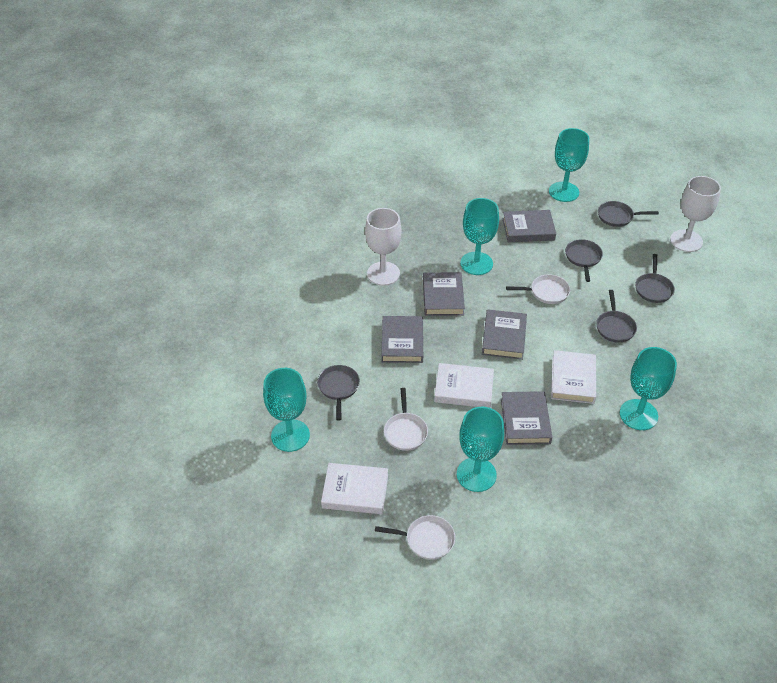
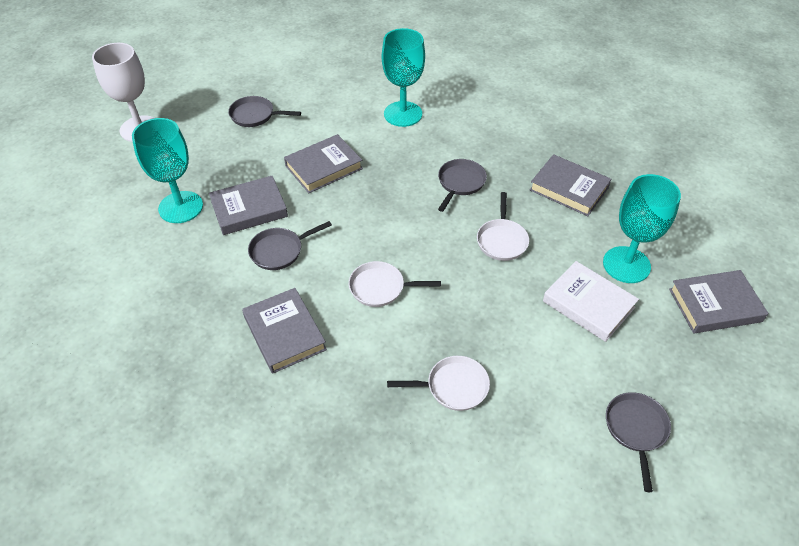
grey pan: [317,365,360,421] [565,239,603,282] [596,290,637,343] [598,201,659,227] [635,254,675,303] = 5 -> [228,96,301,127] [248,221,332,270] [438,159,487,212] [606,392,671,492] = 4
turquoise goblet: [263,368,310,452] [457,406,504,492] [460,198,499,275] [549,128,589,202] [620,347,677,430] = 5 -> [132,118,203,223] [382,28,425,127] [603,174,681,283] = 3
white book: [321,463,388,514] [434,363,494,408] [551,350,596,404] = 3 -> [543,261,639,342] = 1
white goblet: [365,208,402,286] [670,176,721,252] = 2 -> [92,43,154,142] = 1

